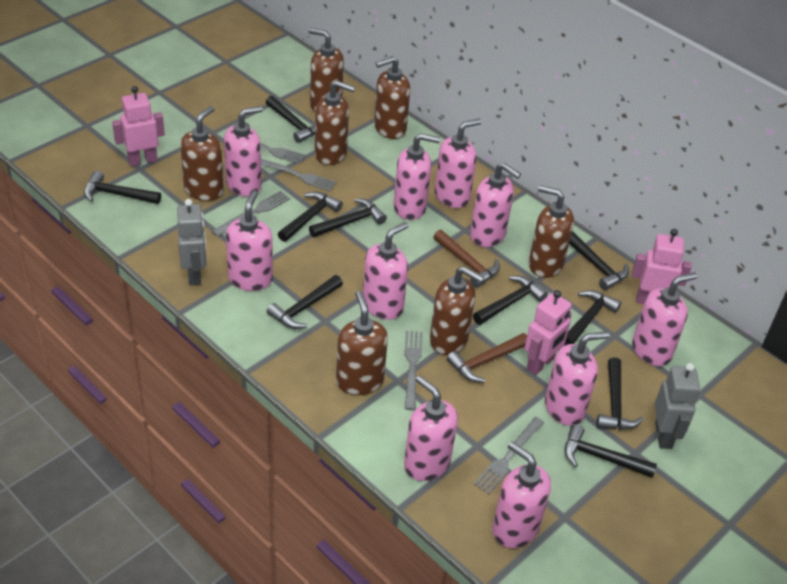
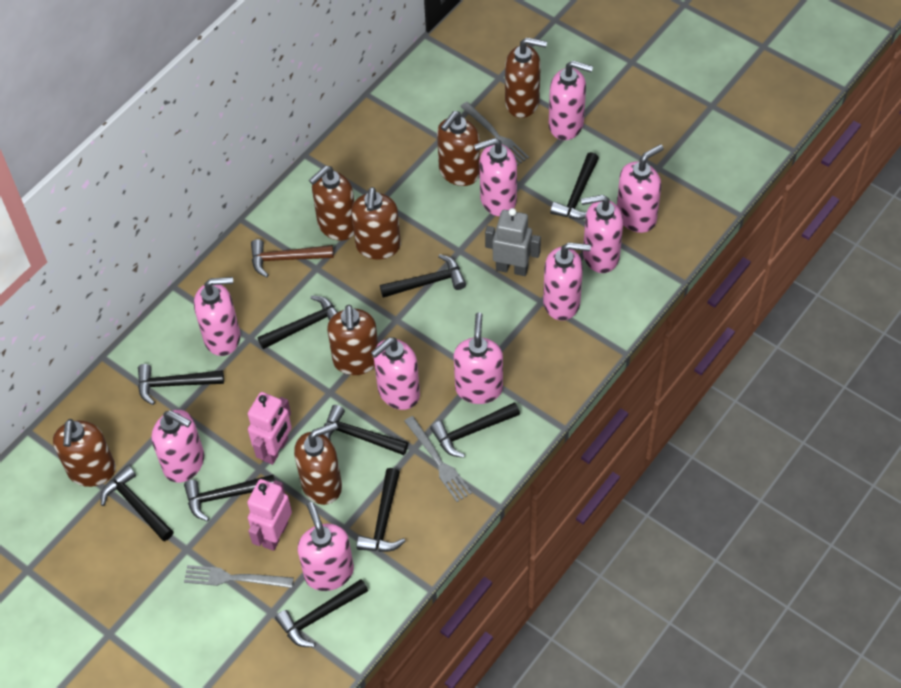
brown hammer: [433,230,500,288] [447,333,527,383] = 2 -> [251,239,334,277] = 1
grey fork: [212,191,290,236] [223,137,306,164] [261,159,337,191] [404,331,423,410] [474,417,544,494] = 5 -> [184,565,294,588] [404,416,472,502] [460,102,529,166] = 3
grey robot: [177,199,207,285] [655,363,700,449] = 2 -> [485,208,541,276] = 1
pink robot: [112,86,165,166] [525,290,572,375] [632,229,692,304] = 3 -> [247,479,292,551] [248,392,292,465] = 2

